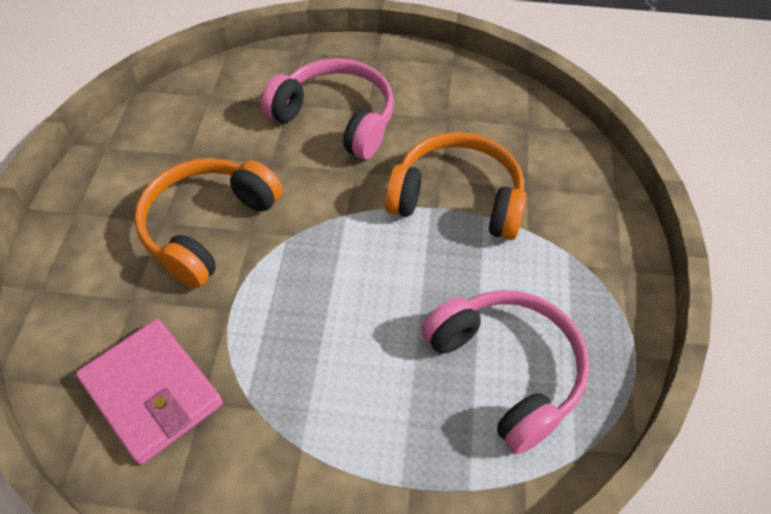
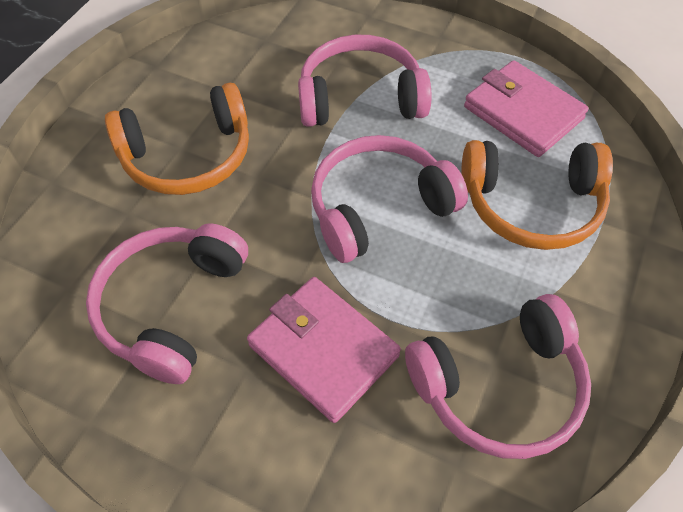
pink headphones: [261,58,394,159] [422,290,590,454] = 2 -> [86,224,248,384] [298,35,431,127] [311,135,468,263] [405,294,591,459] = 4
pink wallet: [76,319,223,465] = 1 -> [247,277,401,423] [464,60,589,157] = 2

